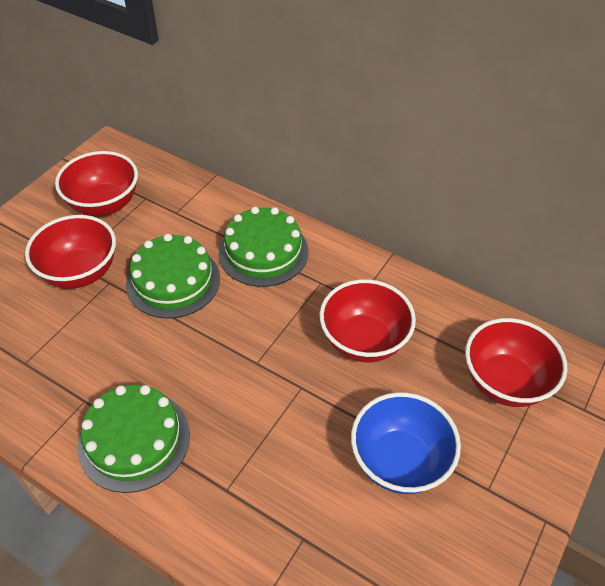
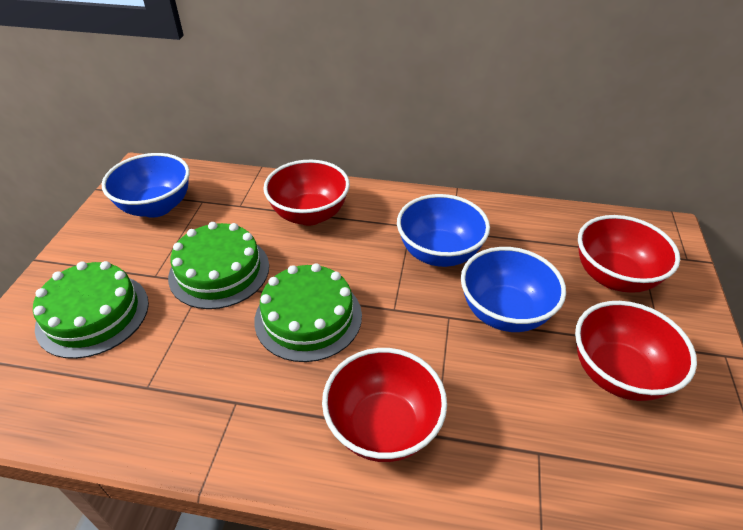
blue bowl: [351,392,461,494] = 1 -> [102,153,190,218] [397,194,490,267] [461,247,566,332] = 3

